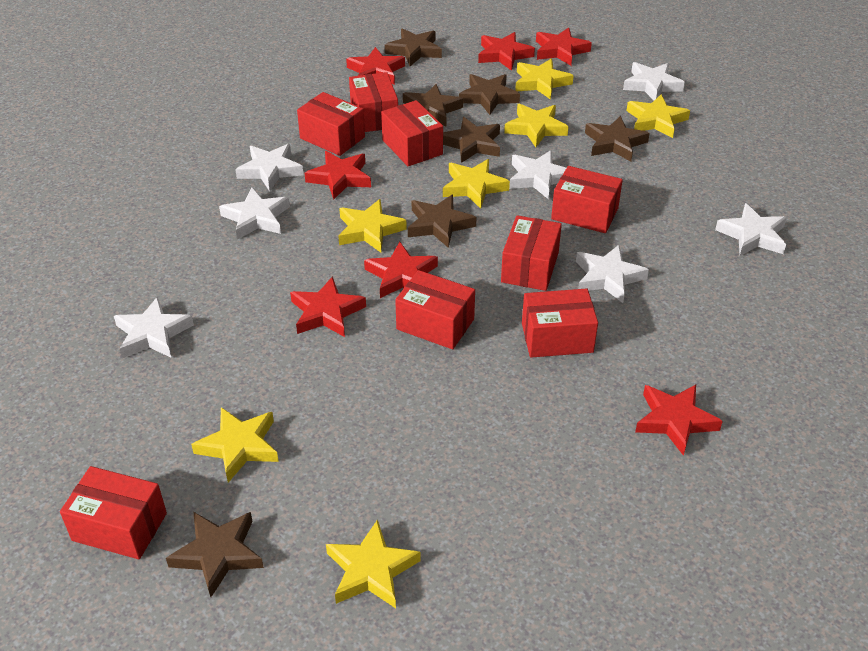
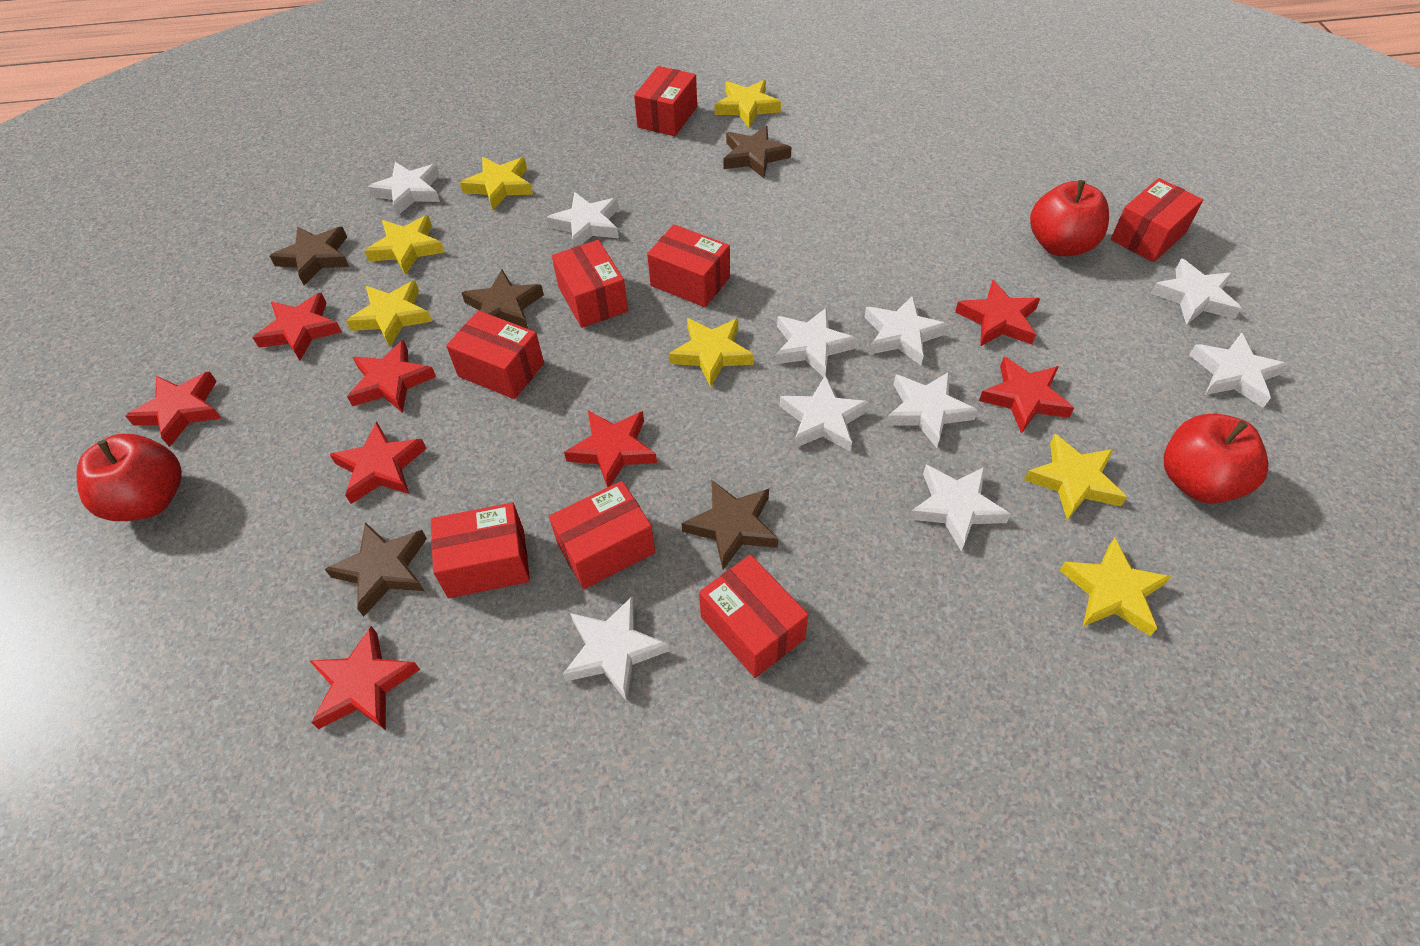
brown star: [166,512,264,597] [385,28,442,66] [403,84,463,126] [408,194,476,248] [443,117,500,163] [459,74,520,115] [585,116,650,162] = 7 -> [270,226,349,285] [325,522,427,617] [461,270,544,329] [681,480,778,569] [723,126,791,178] = 5
red apple: none = 0 -> [77,434,182,521] [1030,180,1109,256] [1163,414,1269,503] = 3
red star: [290,276,366,337] [305,151,371,200] [346,47,405,85] [364,242,438,298] [478,32,535,71] [536,28,592,66] [635,385,723,456] = 7 -> [125,372,221,447] [253,293,342,360] [310,626,420,730] [329,421,427,504] [347,340,436,413] [564,411,657,487] [955,280,1040,347] [979,357,1074,434] = 8
white star: [114,297,194,358] [219,187,290,240] [235,144,303,191] [509,150,566,199] [576,245,649,303] [623,62,685,101] [715,203,787,256] = 7 -> [368,162,440,216] [546,192,619,247] [563,596,669,701] [775,307,857,377] [780,375,870,452] [865,295,949,365] [886,372,978,448] [909,465,1011,551] [1150,258,1242,325] [1189,332,1288,408] = 10

